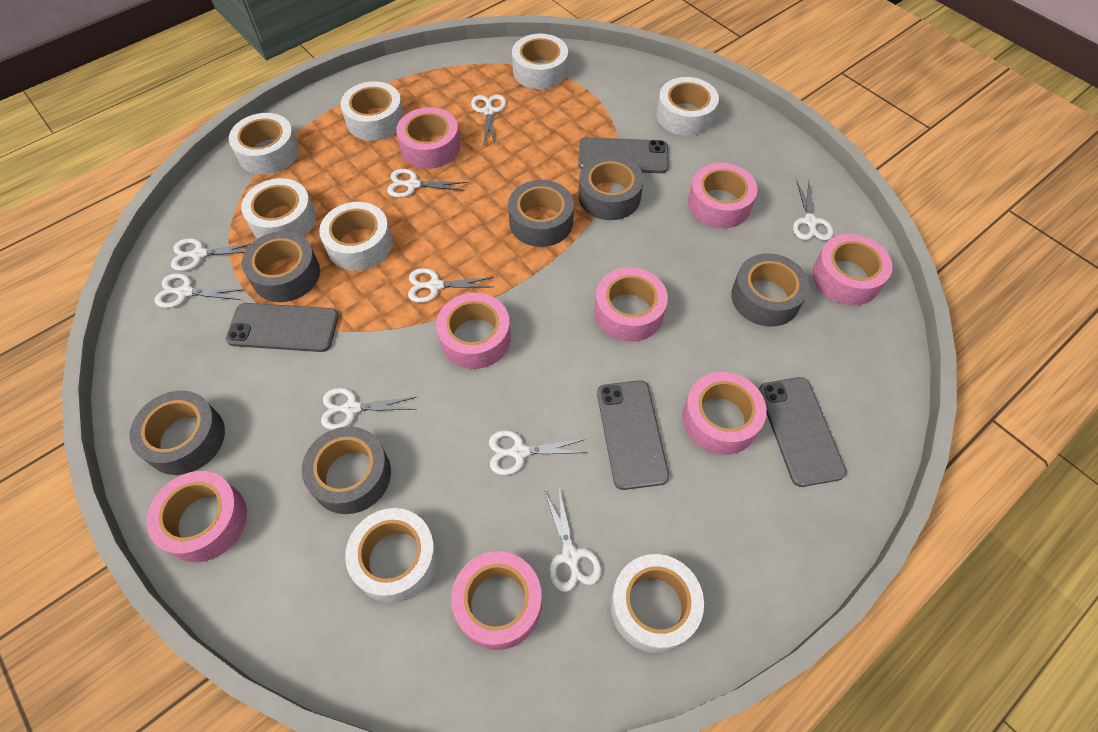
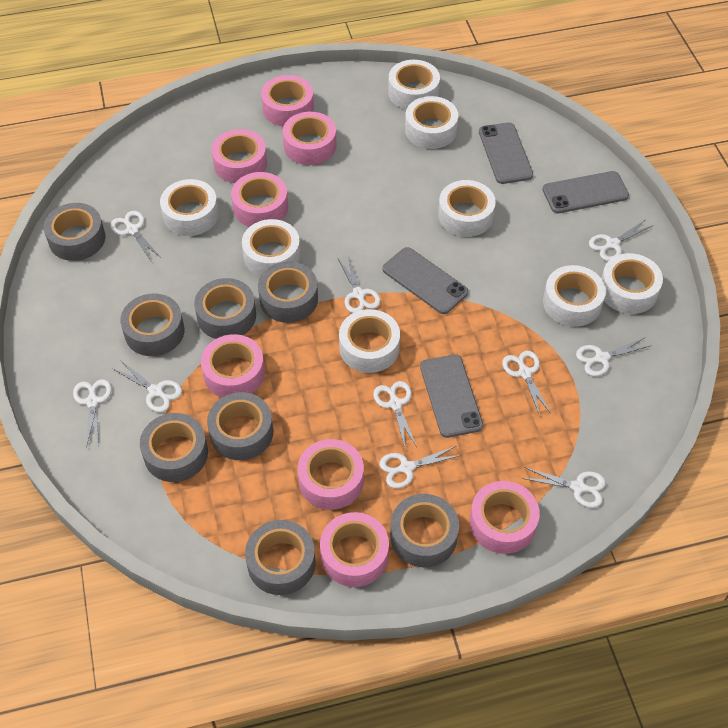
grey tape: [129,390,225,475] [242,231,320,302] [302,426,391,514] [508,180,574,247] [578,155,644,220] [731,253,809,326] = 6 -> [44,203,106,261] [120,293,184,356] [140,413,208,482] [194,278,256,339] [207,392,273,460] [245,520,316,595] [258,262,318,323] [390,494,459,567] = 8
white scissors: [155,273,245,308] [171,238,252,271] [321,388,416,430] [387,169,467,198] [408,268,494,303] [471,94,506,144] [489,430,588,475] [544,488,602,592] [793,181,834,241] = 9 -> [73,379,112,448] [110,211,160,261] [113,360,182,412] [338,256,381,313] [373,381,417,447] [379,446,461,489] [502,351,551,415] [522,467,606,508] [576,338,652,376] [589,220,652,261] = 10

